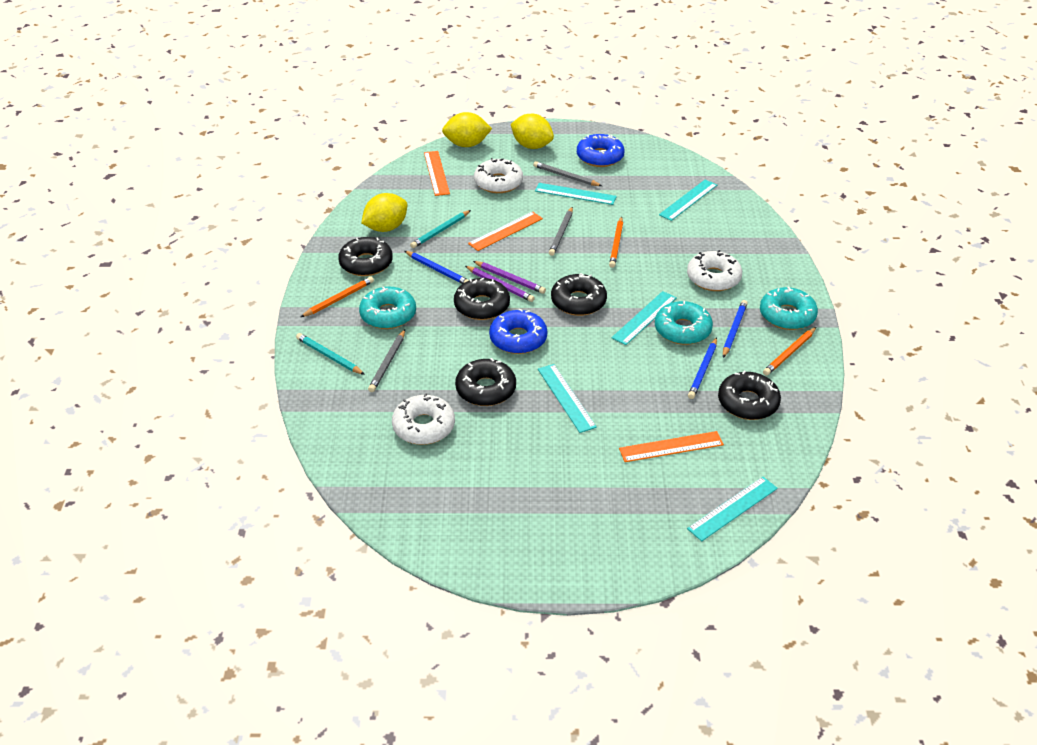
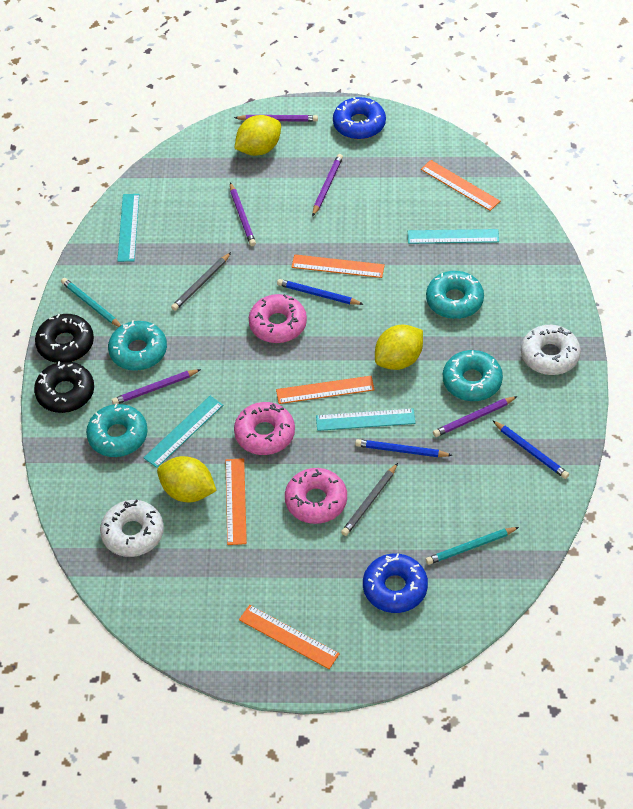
black donut: [338,237,393,276] [454,278,510,320] [455,358,516,406] [551,273,607,316] [718,371,781,420] = 5 -> [34,361,94,413] [35,314,94,363] = 2
grey pencil: [368,329,405,392] [533,161,602,186] [549,207,573,256] = 3 -> [171,252,231,311] [341,463,398,536] = 2
orange pencil: [301,276,374,317] [609,216,623,268] [763,327,816,376] = 3 -> none = 0
orange ruler: [424,151,450,196] [468,211,543,251] [619,431,724,462] = 3 -> [225,458,247,545] [239,605,340,669] [276,376,375,404] [291,254,385,278] [421,160,500,211] = 5
pink donut: none = 0 -> [234,402,295,455] [249,294,307,343] [285,468,347,524] = 3
purple pencil: [465,266,535,302] [473,261,546,294] = 2 -> [112,369,201,405] [230,183,256,246] [234,115,318,122] [312,154,343,217] [433,396,518,437] = 5
turquoise donut: [359,287,416,329] [655,301,713,345] [760,287,818,330] = 3 -> [86,403,148,457] [108,320,167,371] [426,271,484,319] [443,350,503,401] = 4
turquoise ruler: [535,183,617,205] [538,364,597,433] [612,291,677,345] [659,180,717,221] [687,477,778,541] = 5 -> [117,194,139,262] [144,396,223,468] [316,408,415,431] [408,229,499,244] = 4
white donut: [392,393,455,445] [474,158,523,193] [687,250,742,291] = 3 -> [100,500,164,557] [521,325,581,375] = 2

